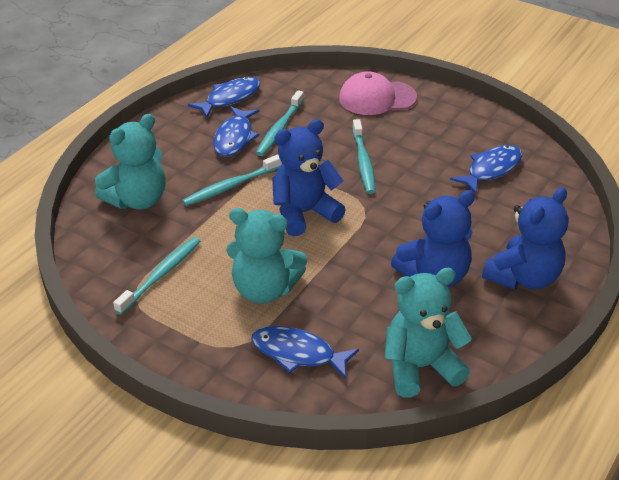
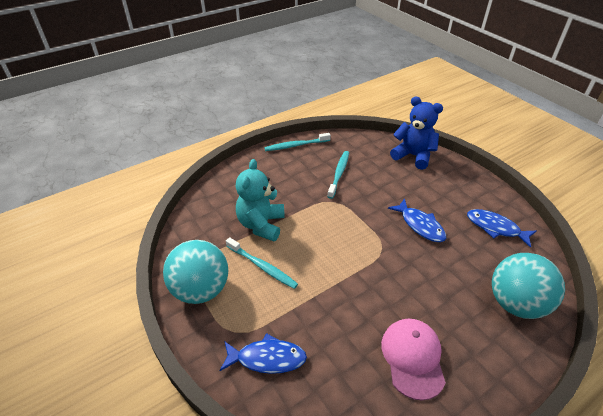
blue fish: [188,77,260,118] [213,106,259,157] [251,326,359,379] [450,145,522,194] = 4 -> [220,333,307,374] [388,198,446,242] [467,209,536,248] = 3
blue teddy bear: [272,119,346,236] [391,190,475,288] [482,187,568,290] = 3 -> [390,96,443,170] = 1
turquoise ball: none = 0 -> [163,240,228,304] [492,253,565,319] = 2
turquoise teddy bear: [95,114,166,210] [226,208,307,304] [385,268,472,398] = 3 -> [236,159,285,241] = 1
turquoise toothbrush: [113,237,200,315] [182,154,282,206] [256,90,304,156] [352,119,375,194] = 4 -> [226,237,298,289] [264,133,331,151] [327,151,349,199] = 3

